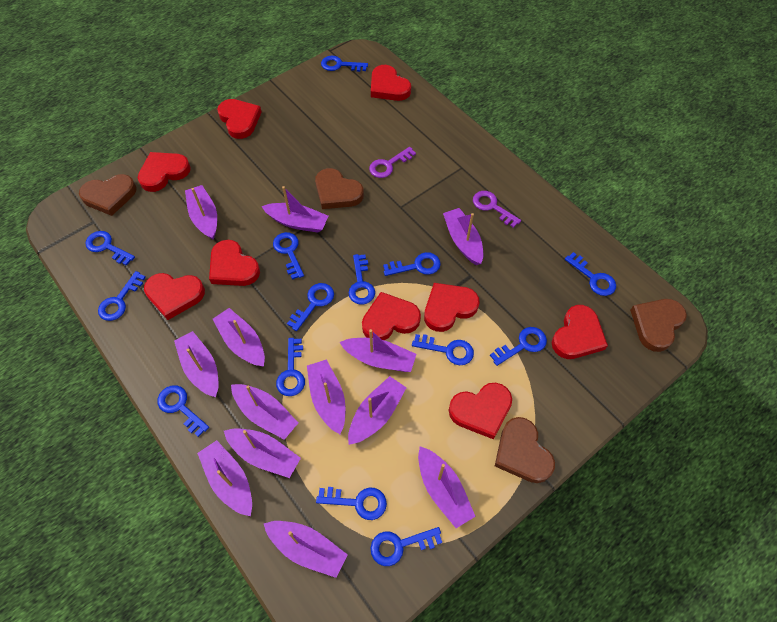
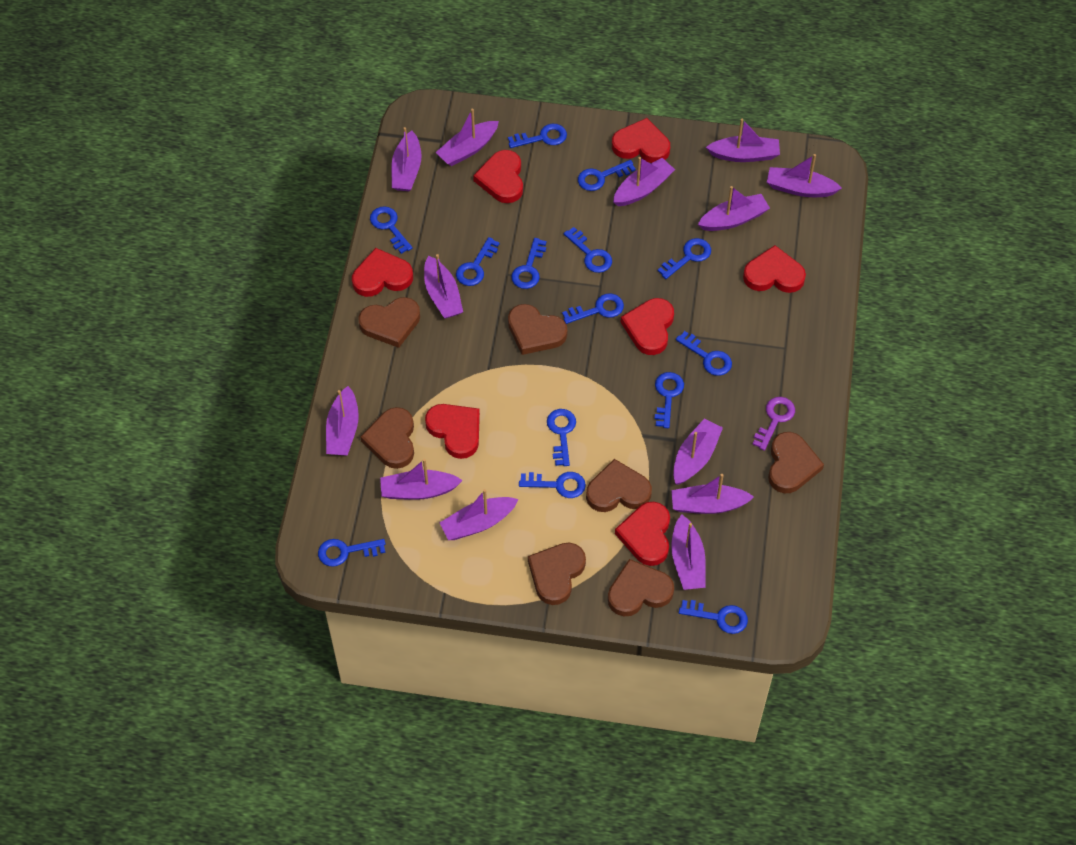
brown heart: [79,174,137,216] [315,168,364,209] [495,417,555,483] [630,299,687,352] = 4 -> [358,297,420,348] [360,407,414,469] [508,304,567,355] [528,543,586,605] [586,459,652,512] [608,559,674,616] [768,432,824,493] = 7
purple key: [369,147,416,178] [473,191,521,228] = 2 -> [752,397,795,451] = 1
red heart: [138,152,191,192] [144,273,205,320] [209,240,260,286] [217,99,262,139] [362,292,421,340] [371,65,411,101] [424,283,480,332] [449,383,512,440] [552,305,608,359] = 9 -> [352,248,413,297] [425,404,480,459] [473,150,523,203] [612,118,670,163] [615,502,670,566] [621,298,674,355] [743,245,806,293] = 7

